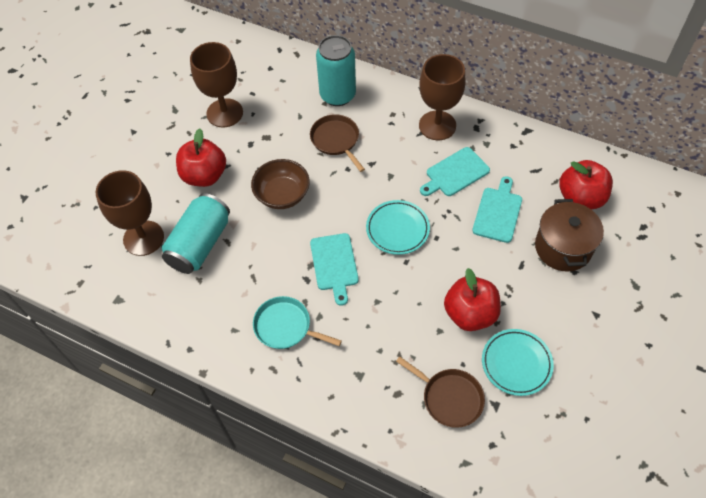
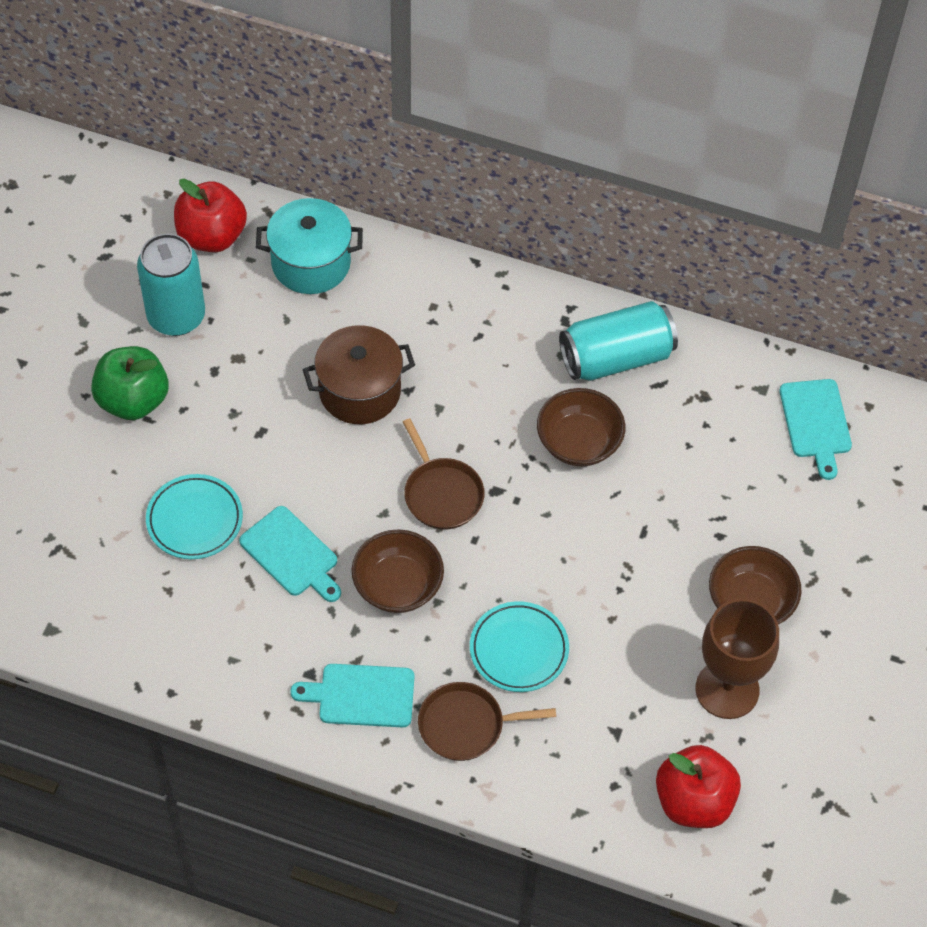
brown bowl: [251,159,310,209] = 1 -> [352,530,444,613] [537,388,625,466] [709,546,802,625] = 3
brown goblet: [96,170,164,256] [190,42,243,128] [419,54,466,140] = 3 -> [695,599,779,719] = 1
green apple: none = 0 -> [91,346,169,420] = 1
red apple: [176,128,226,187] [444,268,501,331] [559,160,613,210] = 3 -> [174,179,247,252] [656,745,741,828] = 2
turquoise pan: [253,296,342,349] = 1 -> none = 0
turquoise pot: none = 0 -> [256,198,363,294] = 1

